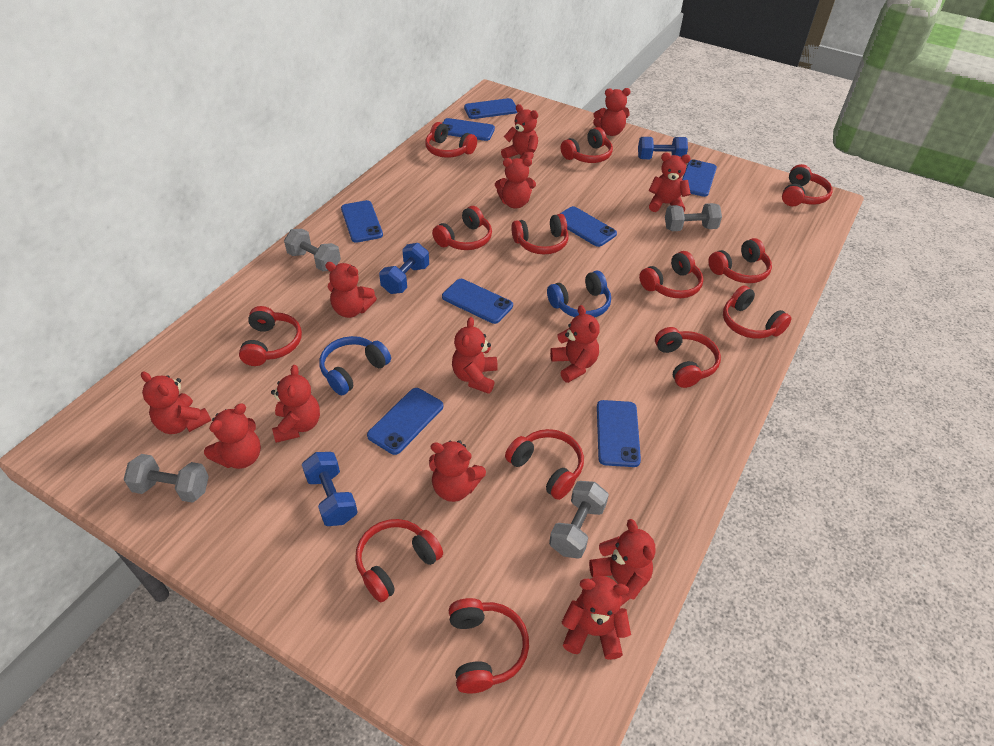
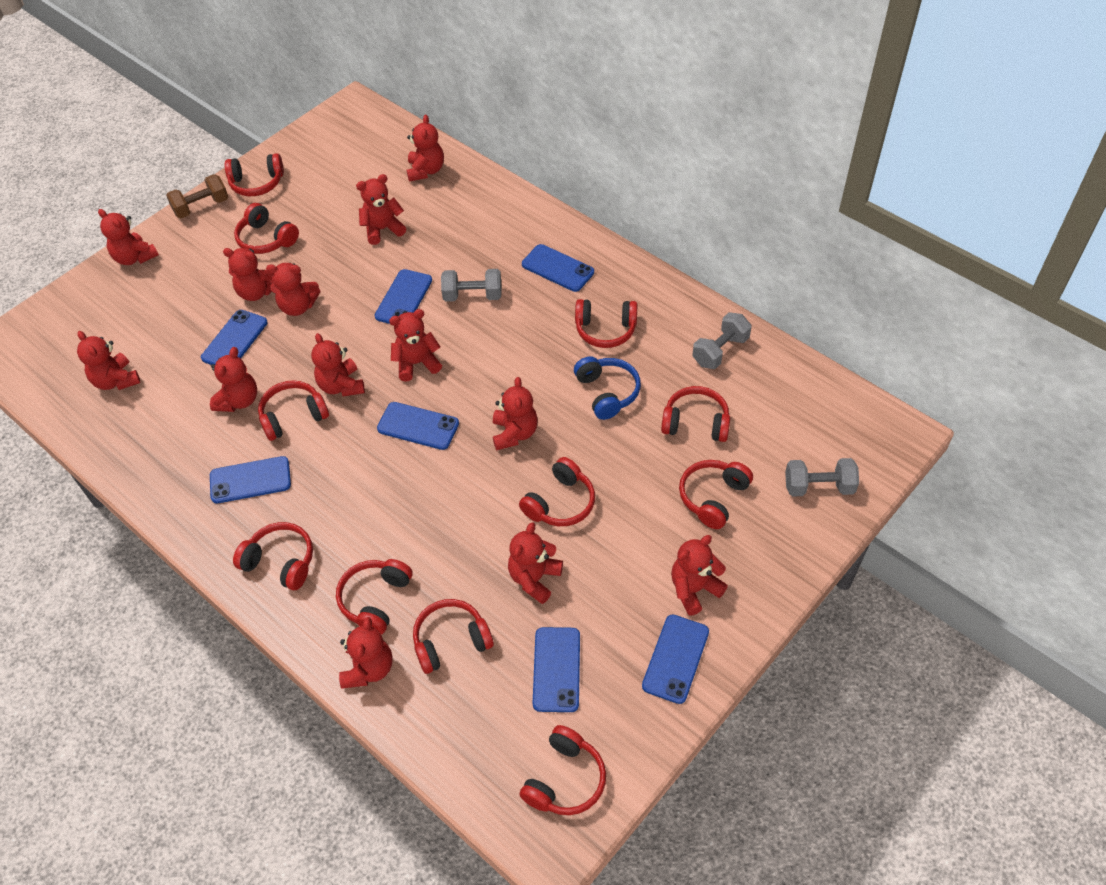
blue dumbbell: [302,452,357,526] [379,243,429,294] [638,137,688,159] = 3 -> none = 0
blue headphones: [319,336,391,395] [547,271,611,317] = 2 -> [574,356,641,420] = 1
blue phone: [341,200,383,243] [367,388,443,455] [442,279,513,324] [443,118,495,141] [464,98,518,119] [560,206,617,247] [597,400,641,467] [682,159,717,197] = 8 -> [201,310,268,365] [210,456,291,503] [375,269,432,324] [377,402,459,450] [522,244,594,292] [533,627,580,712] [642,614,709,704] = 7
brown dumbbell: none = 0 -> [166,174,228,218] = 1
grey dumbbell: [123,454,209,503] [284,229,341,271] [549,481,609,559] [665,203,722,231] = 4 -> [441,269,502,302] [692,312,751,369] [785,458,859,497] = 3
red headphones: [239,306,302,366] [355,519,443,602] [425,122,477,158] [432,206,492,250] [449,598,529,693] [505,429,584,500] [511,214,569,254] [561,127,613,163] [639,251,703,298] [655,327,721,388] [708,238,772,283] [723,286,792,339] [782,164,833,206] = 13 -> [225,153,284,196] [233,522,313,590] [234,203,299,254] [258,380,329,441] [336,559,413,634] [413,599,494,674] [519,457,595,526] [519,725,606,815] [575,299,638,348] [661,386,730,442] [679,460,753,529] = 11

